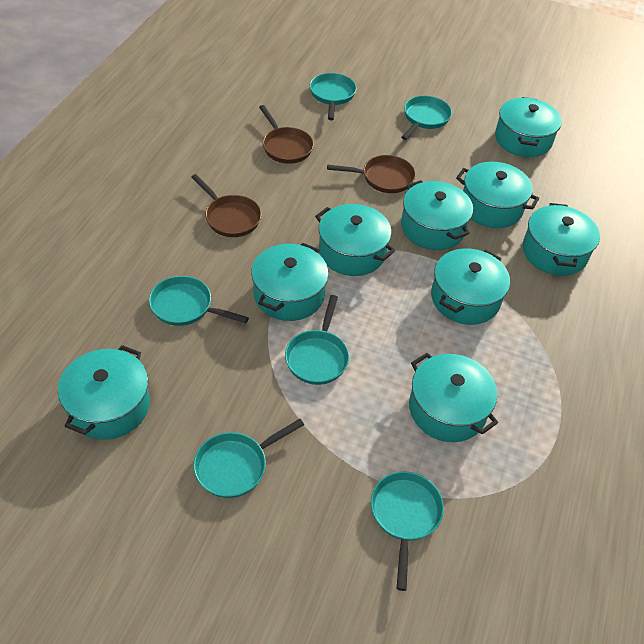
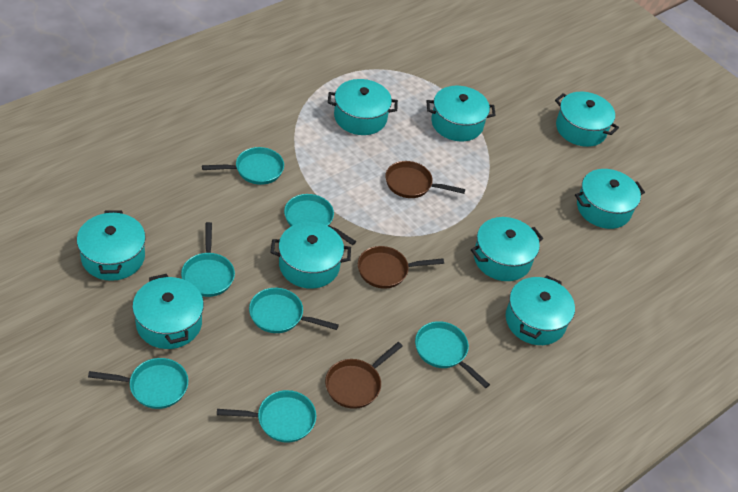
turquoise pan: [149,276,249,326] [193,419,304,498] [285,295,349,385] [310,73,357,120] [371,471,444,591] [401,96,452,140] = 6 -> [88,358,188,409] [181,222,235,297] [202,147,284,185] [217,390,316,443] [249,288,339,333] [284,194,356,245] [415,321,490,388] = 7

